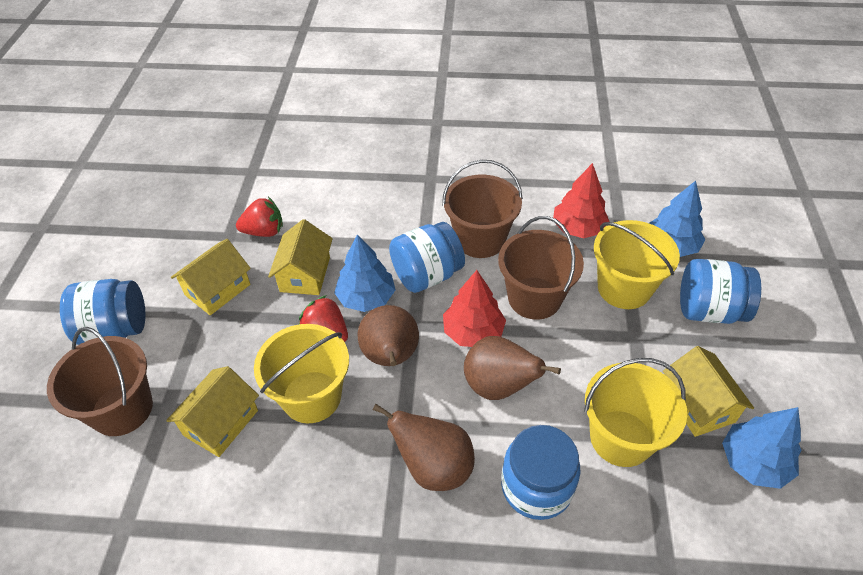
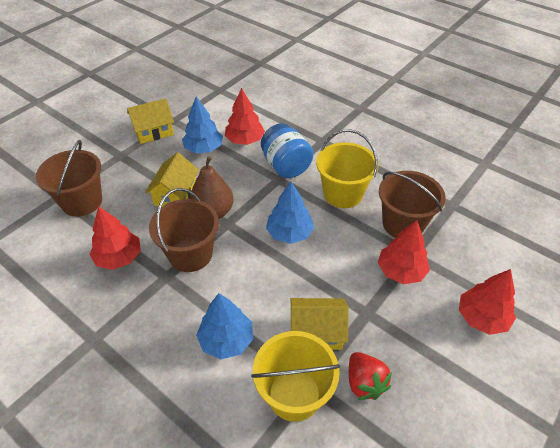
blue jar: [60,279,146,345] [389,222,465,293] [501,425,580,520] [680,259,761,324] = 4 -> [261,123,314,178] = 1
brown pear: [358,305,419,366] [373,404,475,491] [464,336,561,400] = 3 -> [189,156,234,219] = 1
red strawberry: [236,197,283,237] [299,295,348,342] = 2 -> [349,352,392,400] = 1
red tree: [443,270,506,347] [553,163,610,238] = 2 -> [89,206,141,270] [225,88,265,145] [378,221,430,284] [459,269,516,335] = 4
yellow bucket: [254,324,349,423] [584,358,687,467] [594,220,680,309] = 3 -> [251,331,341,422] [316,130,378,208] = 2
yellow house: [166,366,259,457] [171,239,251,315] [268,219,333,295] [663,346,754,437] = 4 -> [127,98,174,144] [145,152,199,207] [290,298,349,350] = 3

